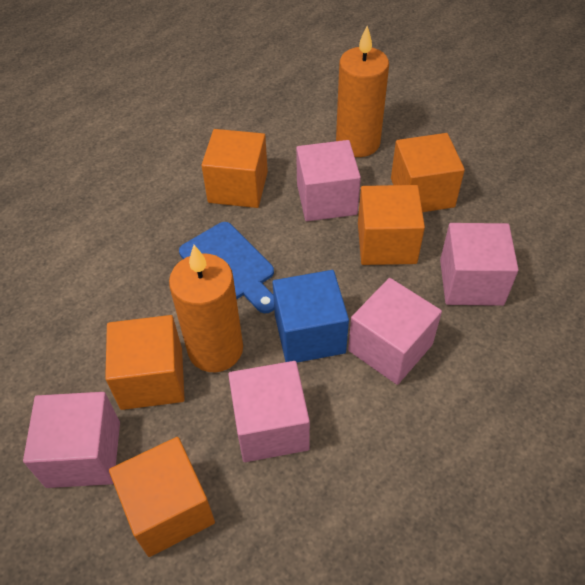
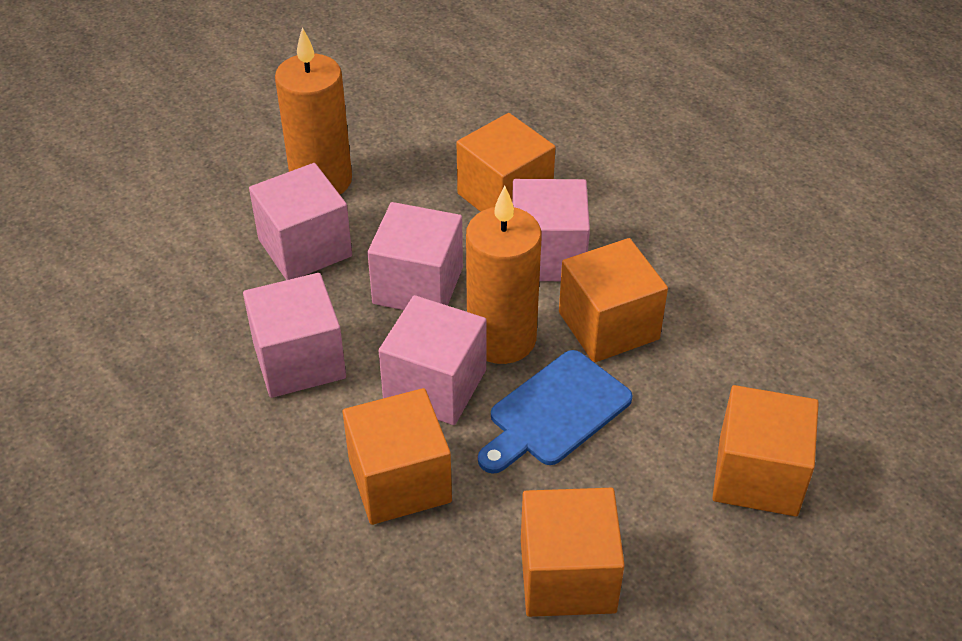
blue cube: [272,270,349,363] = 1 -> none = 0

